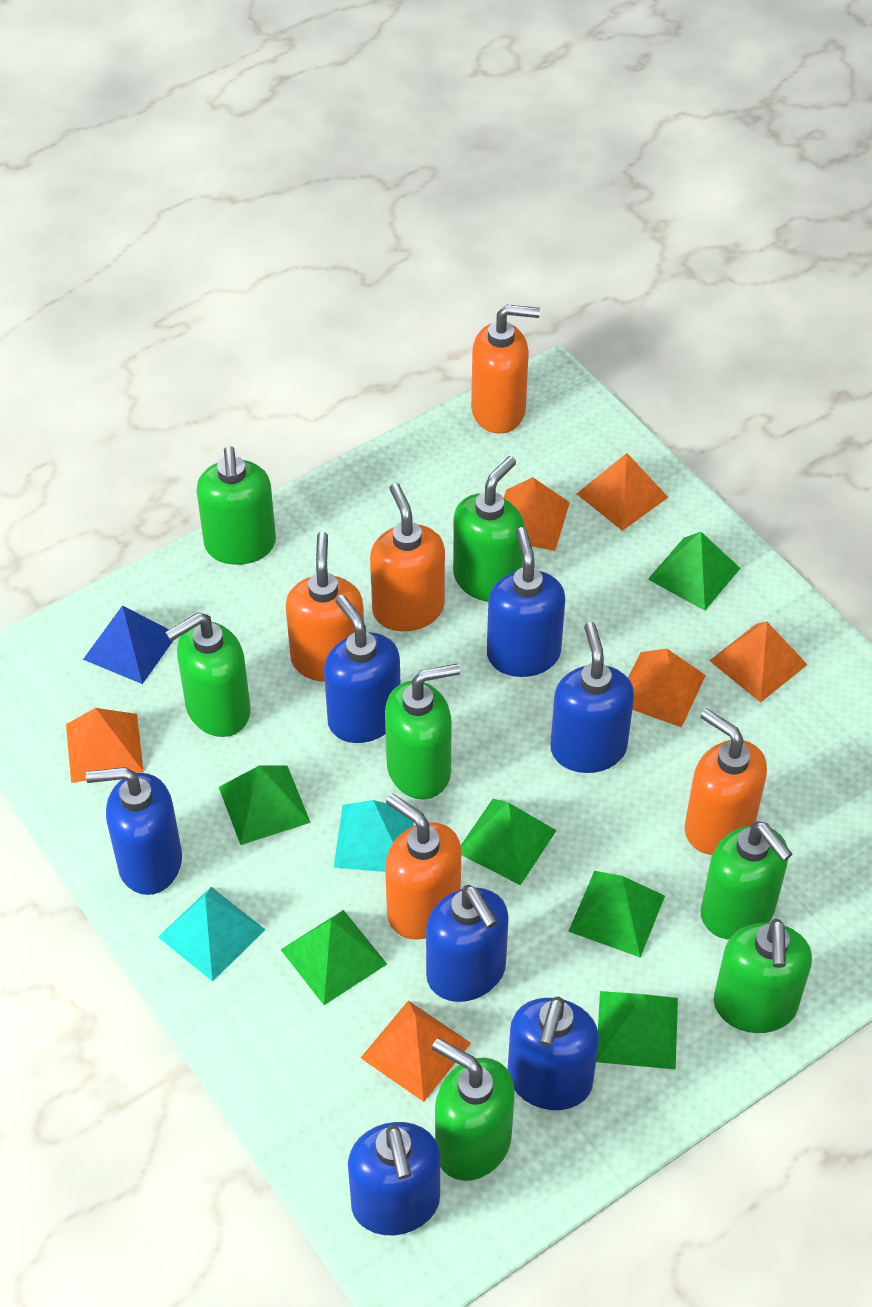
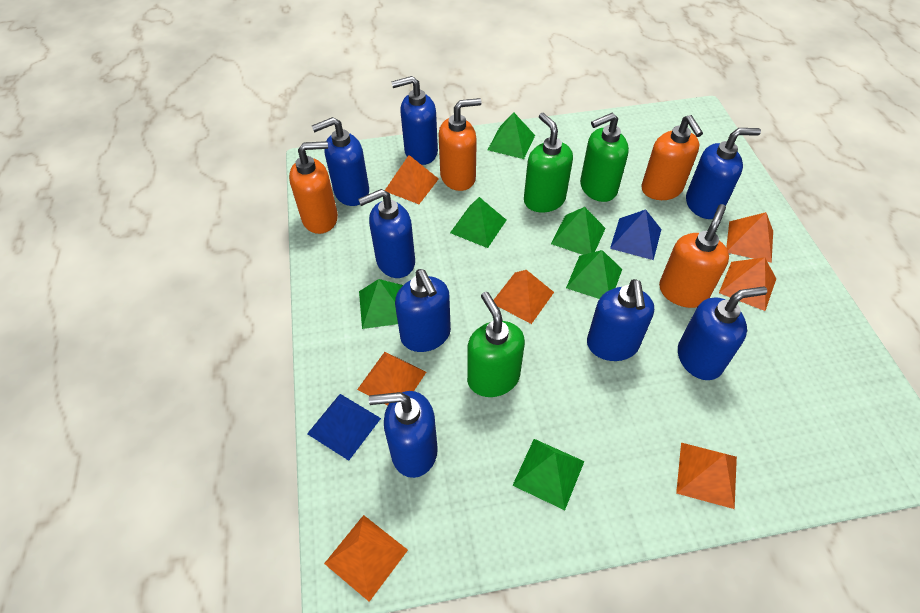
blue pyramid: [83,605,174,684] = 1 -> [307,394,381,461] [610,209,661,260] = 2
blue soap dispenser: [86,767,182,895] [324,594,400,743] [348,1122,440,1235] [426,885,509,1002] [487,527,565,677] [508,997,599,1110] [550,622,634,773] = 7 -> [312,117,369,206] [358,189,415,278] [369,391,438,478] [391,76,438,165] [395,269,451,352] [587,279,654,361] [678,286,767,380] [686,128,761,219] = 8
green soap dispenser: [165,613,251,737] [197,446,276,565] [385,663,460,800] [432,1038,515,1181] [453,456,525,602] [701,821,792,939] [714,919,812,1033] = 7 -> [467,292,525,397] [524,113,573,212] [580,113,629,202] = 3
orange pyramid: [66,708,144,783] [361,1001,471,1102] [504,477,570,551] [577,453,668,531] [628,649,706,728] [709,622,808,703] = 6 -> [324,515,408,602] [357,352,426,406] [385,155,439,204] [494,270,554,324] [676,443,737,509] [719,257,776,311] [726,212,773,263] = 7
orange soap dispenser: [286,532,364,682] [370,483,445,631] [385,794,461,940] [471,305,540,434] [685,709,767,855] = 5 -> [289,141,338,234] [439,98,482,191] [641,115,703,200] [659,204,729,308] = 4
turquoise pyramid: [158,887,266,982] [334,800,414,872] = 2 -> none = 0

